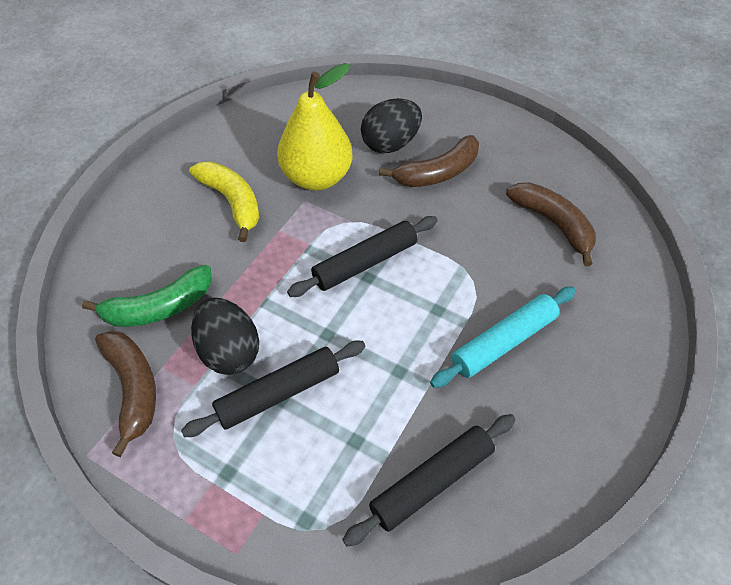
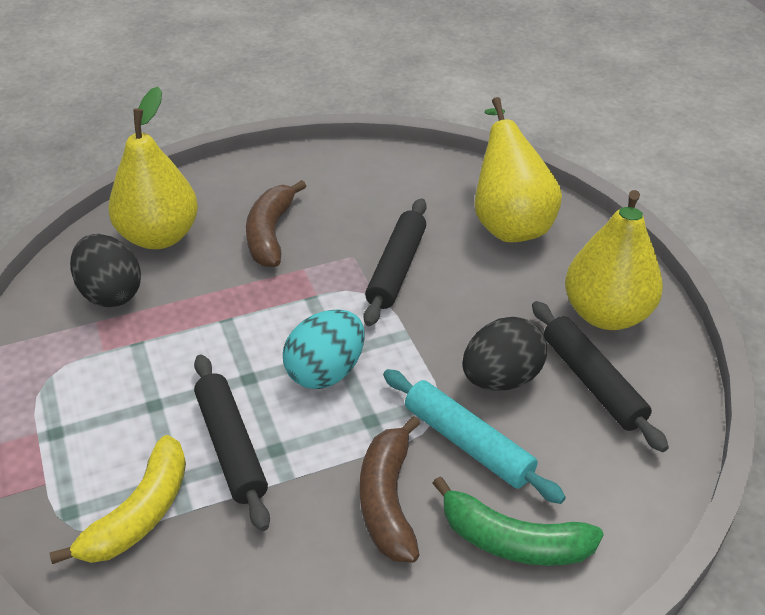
brown banana: [95,331,156,457] [379,135,479,187] [506,182,596,266] = 3 -> [246,180,306,267] [360,416,420,563] = 2
turquoise egg: none = 0 -> [283,309,365,389] = 1
yellow pear: [277,63,352,191] = 1 -> [108,87,198,249] [475,97,562,242] [565,190,663,330] = 3

